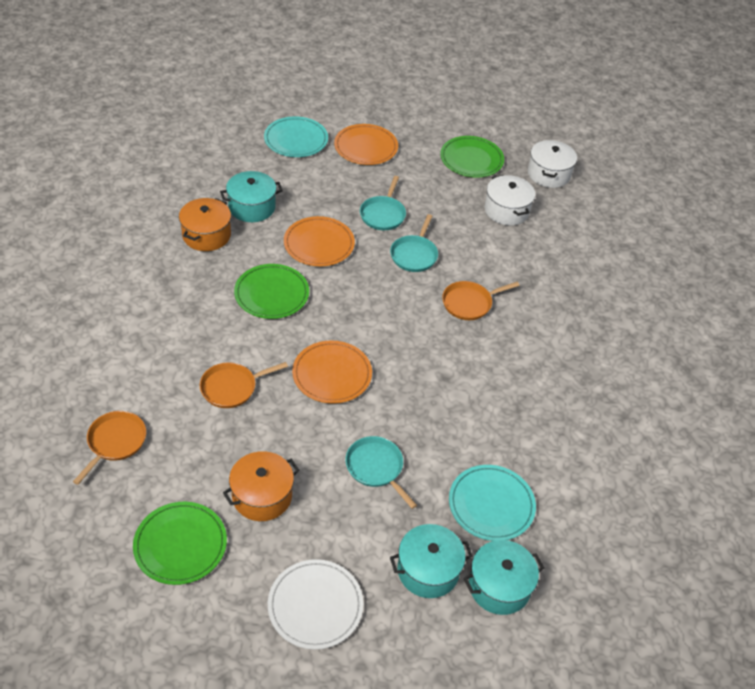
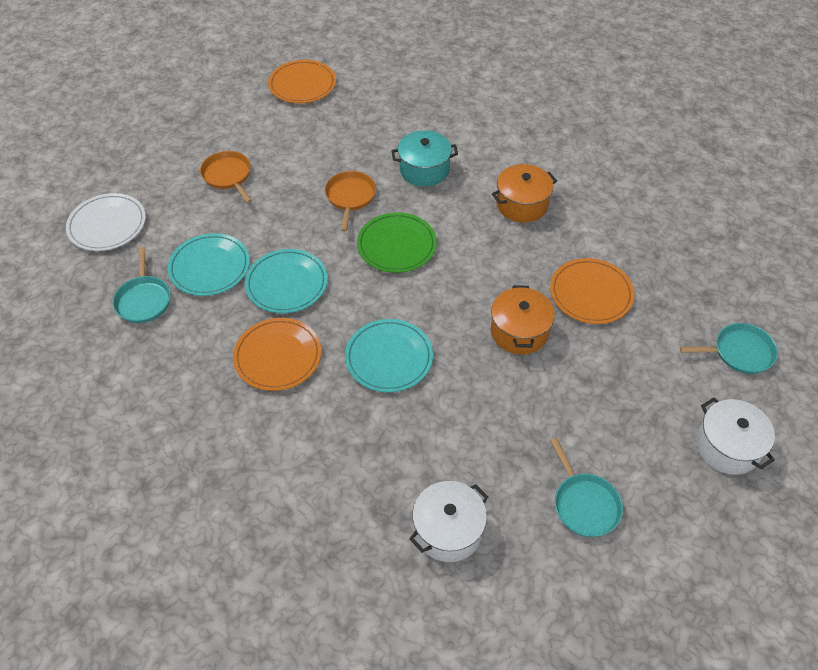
green plate: [133,502,227,585] [234,264,309,319] [440,136,504,178] = 3 -> [357,212,437,273] = 1
orange pan: [73,411,146,485] [200,362,288,408] [442,281,520,320] = 3 -> [200,151,252,203] [325,171,376,232] = 2
turquoise plate: [264,116,328,157] [449,465,536,541] = 2 -> [168,233,250,296] [245,249,328,313] [345,319,433,392] = 3
turquoise pot: [220,171,283,222] [390,524,473,598] [464,540,544,615] = 3 -> [391,130,458,187] = 1

